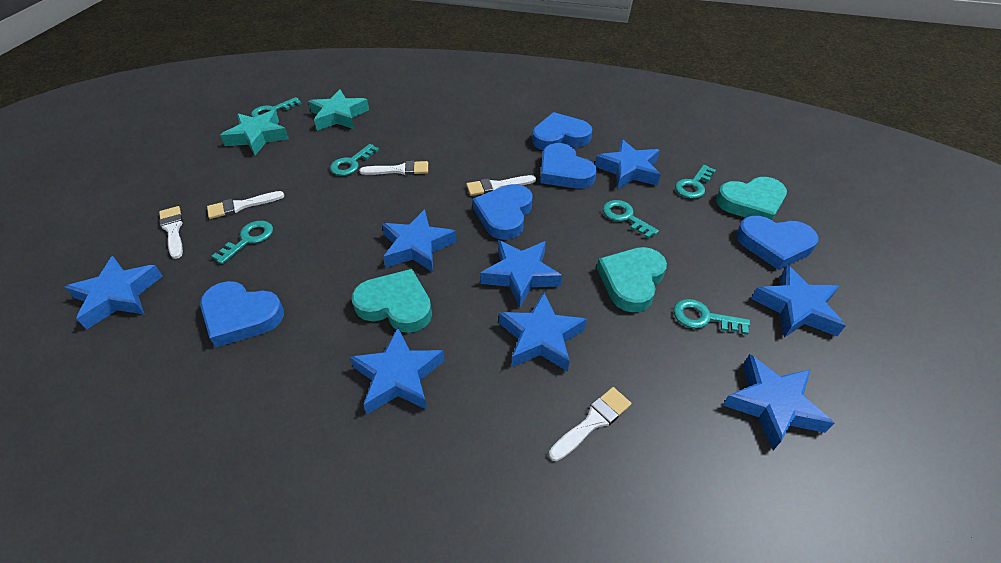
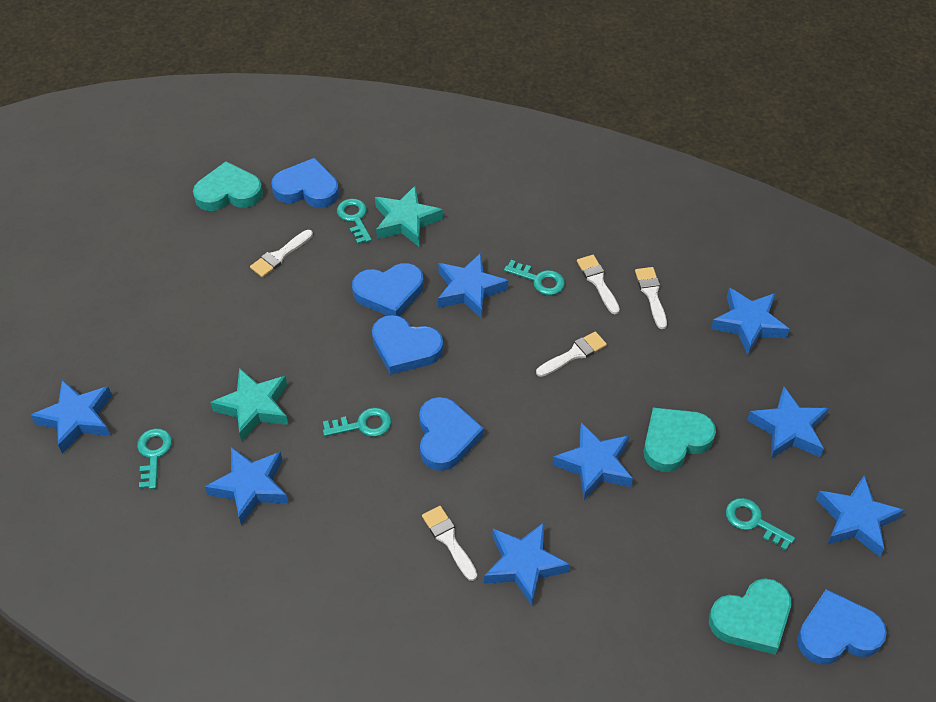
turquoise key: [212,221,273,264] [251,97,302,117] [330,144,379,176] [603,200,659,239] [673,299,750,335] [675,165,716,199] = 6 -> [137,428,172,489] [323,408,391,437] [337,199,372,244] [504,260,565,295] [726,498,795,551] = 5

